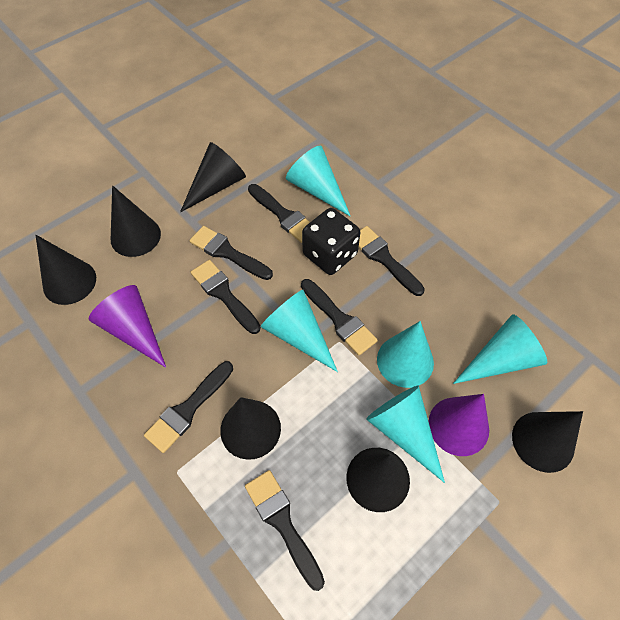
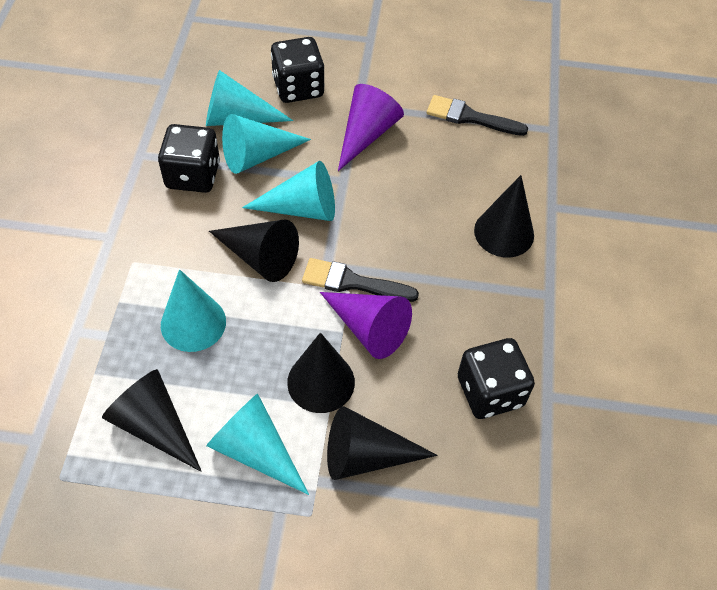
black brush: [144,361,233,453] [189,226,273,280] [190,260,261,334] [245,470,325,591] [248,184,310,243] [301,279,378,356] [359,226,425,296] = 7 -> [302,258,419,302] [427,95,528,136] = 2
black cone: [36,235,96,305] [111,185,161,257] [180,142,246,213] [220,397,281,460] [346,448,410,512] [512,411,583,473] = 6 -> [102,369,202,472] [209,219,299,282] [287,332,355,413] [327,406,437,480] [474,175,534,257] = 5
black dice: [302,208,360,275] = 1 -> [158,124,220,193] [271,37,325,103] [458,338,535,419] = 3

